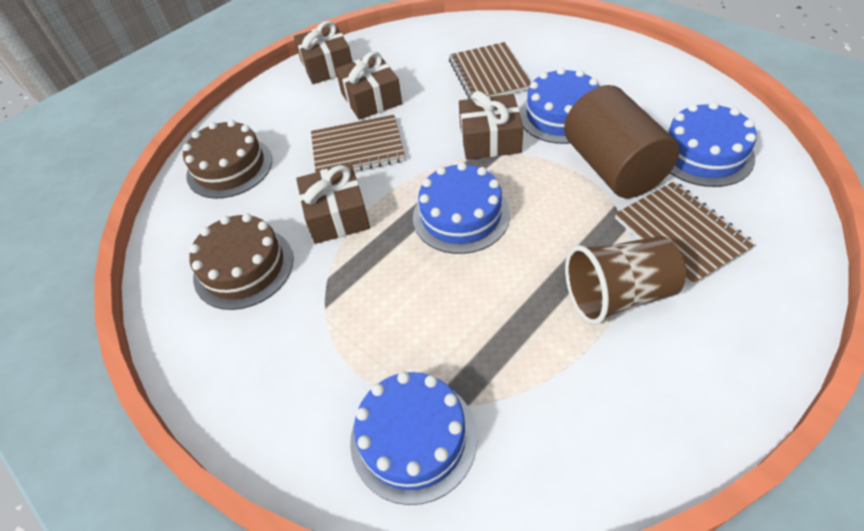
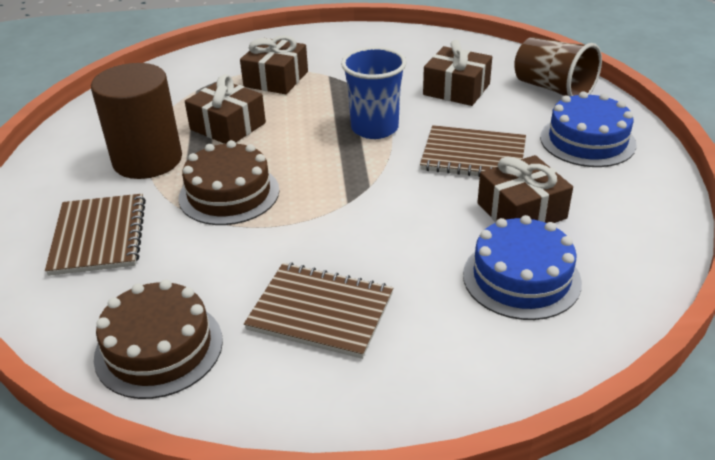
blue cake: [350,372,477,505] [413,162,510,254] [520,67,600,144] [666,102,757,187] = 4 -> [463,215,582,320] [540,91,636,167] = 2
blue cup: none = 0 -> [341,47,407,139] = 1

